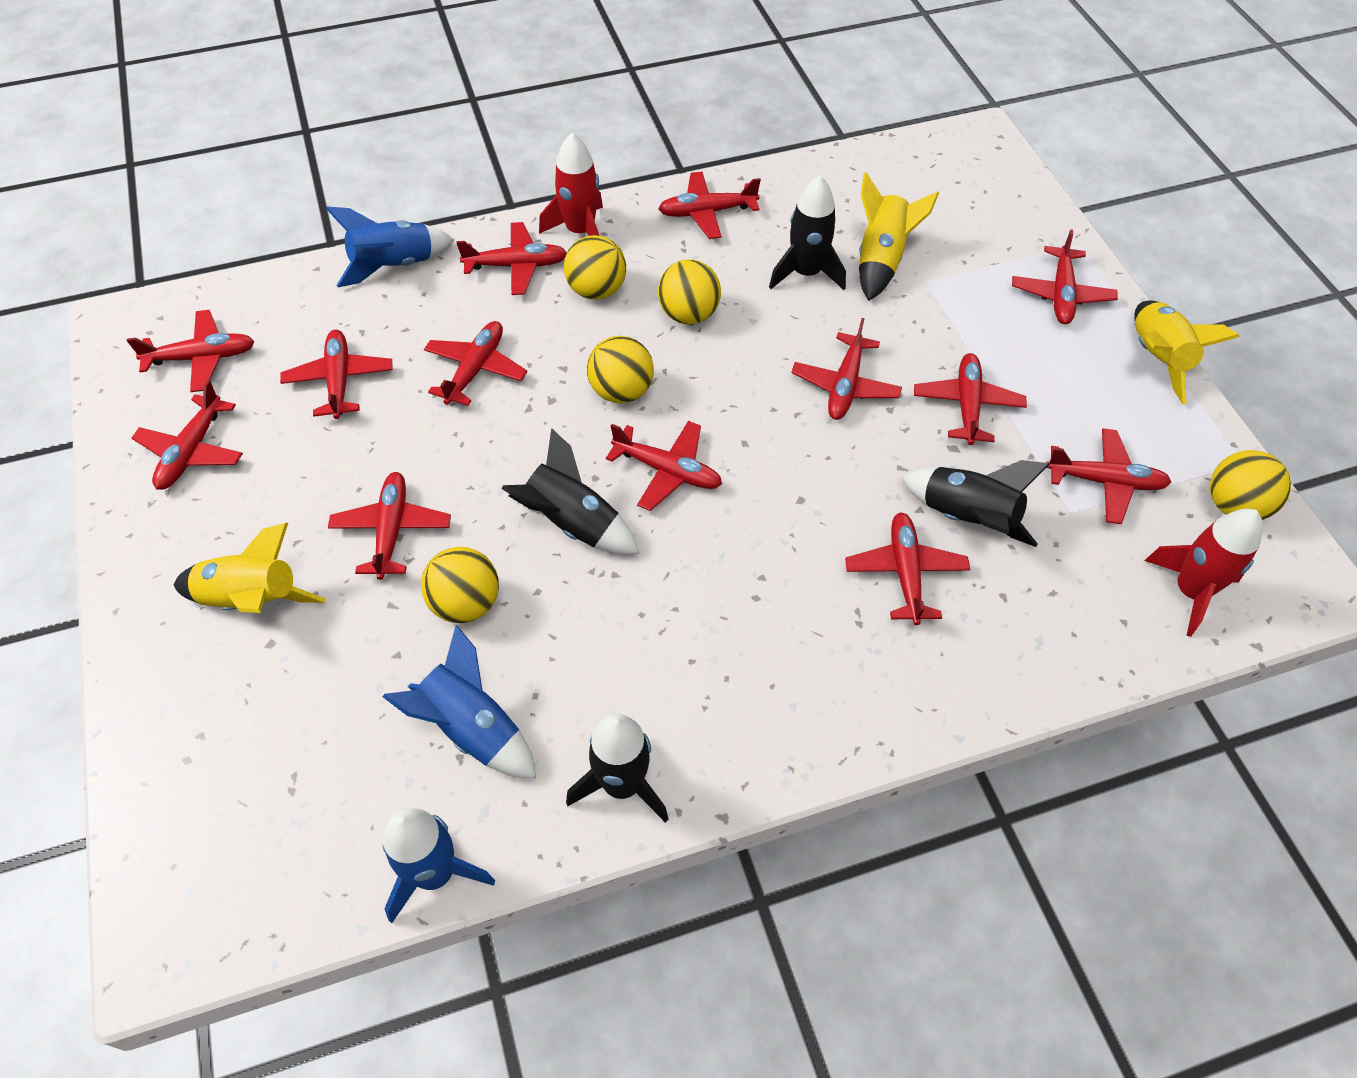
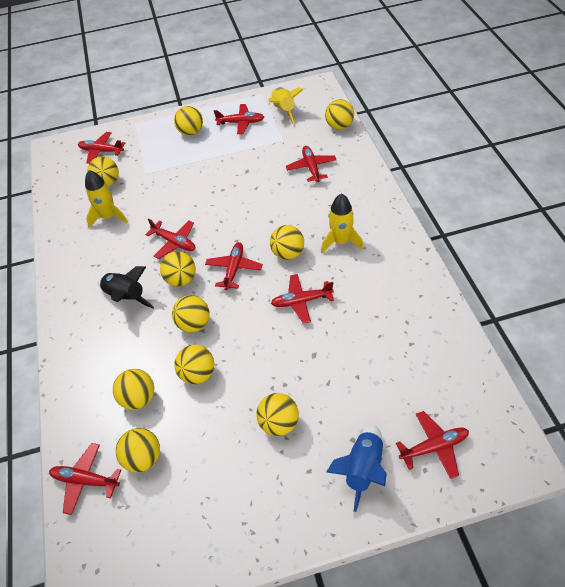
black rocket: [501,428,639,555] [566,714,669,823] [769,176,846,290] [901,460,1049,547] = 4 -> [98,266,154,308] = 1
blue rocket: [326,206,454,287] [382,625,536,778] [383,808,495,923] = 3 -> [327,425,387,512] = 1
red plane: [127,310,255,392] [132,380,243,490] [280,330,393,419] [328,472,451,580] [424,321,527,406] [456,222,567,295] [606,421,722,511] [658,171,761,239] [791,318,902,420] [845,512,970,625] [914,353,1027,445] [1012,229,1118,324] [1046,428,1171,524] = 13 -> [49,443,121,515] [78,132,125,164] [145,218,196,259] [205,242,263,290] [214,104,264,134] [271,274,334,324] [286,146,337,182] [396,411,469,479] = 8
red rocket: [539,133,603,236] [1145,509,1263,637] = 2 -> none = 0
yellow ball: [421,547,499,623] [564,235,626,300] [587,336,654,403] [658,259,721,324] [1210,450,1291,520] = 5 -> [87,157,119,186] [113,369,154,410] [116,428,160,473] [160,251,196,287] [172,295,210,332] [174,106,203,136] [174,345,214,384] [256,393,299,436] [270,225,304,260] [325,99,354,130] = 10

